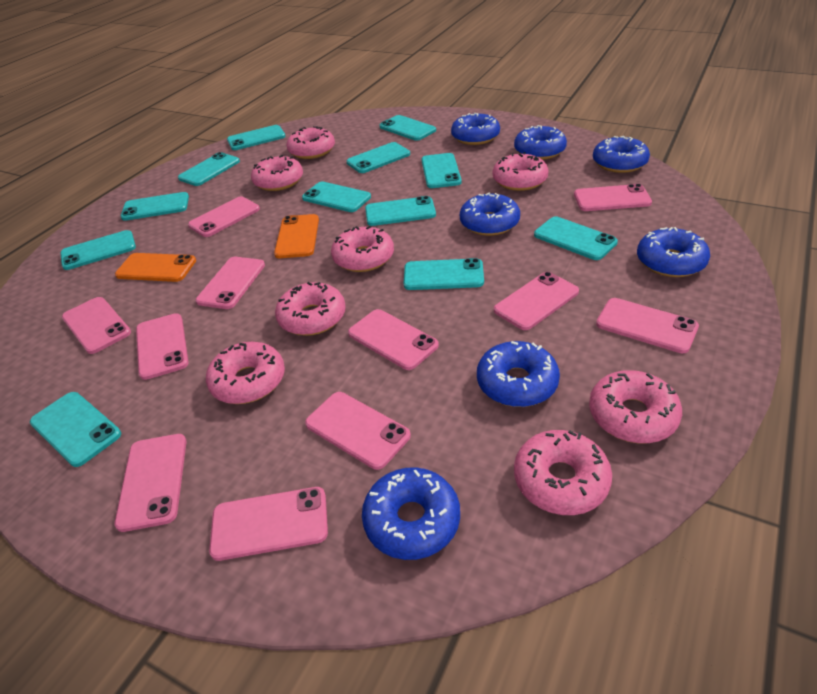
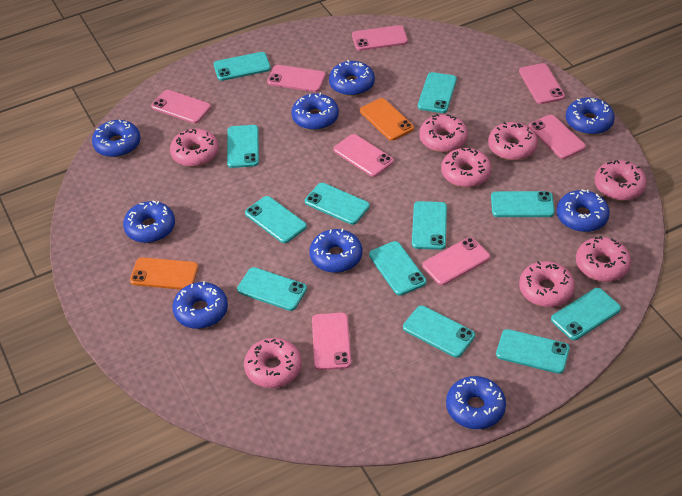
blue donut: [362,467,460,560] [451,113,500,145] [460,193,520,236] [477,341,560,407] [514,125,567,160] [593,136,650,173] [637,227,710,277] = 7 -> [92,120,141,157] [123,201,175,243] [172,281,228,329] [291,93,339,130] [309,229,362,273] [329,60,375,96] [446,376,506,429] [557,189,610,232] [566,97,615,135] = 9
pink phone: [62,297,131,354] [114,434,187,532] [136,313,189,380] [188,197,260,237] [196,257,265,309] [209,487,328,561] [305,392,411,470] [348,309,439,370] [494,272,579,330] [574,184,652,211] [596,298,699,353] = 11 -> [151,90,211,123] [267,65,326,92] [312,313,351,370] [334,134,394,177] [352,25,408,51] [422,237,490,285] [519,63,565,104] [529,115,586,159] = 8

